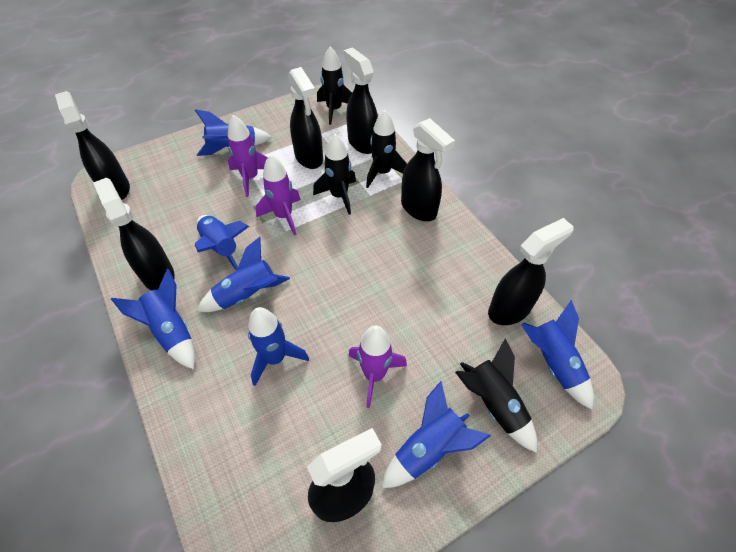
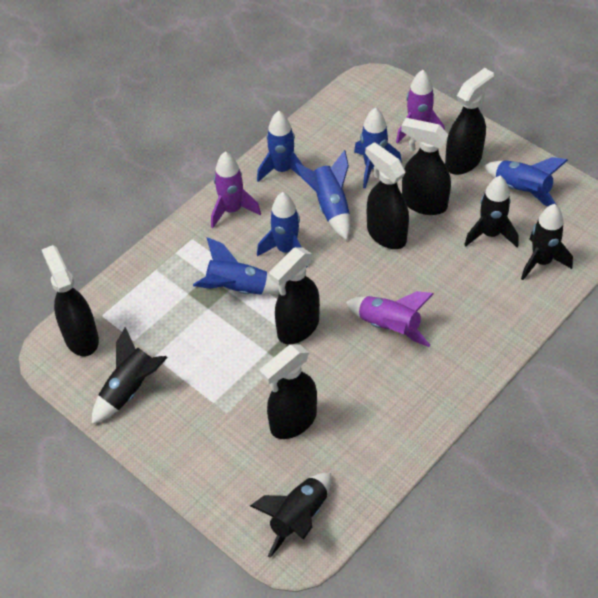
black spray bottle: [55,91,130,200] [93,178,175,291] [288,67,323,169] [307,428,382,522] [344,47,378,154] [401,118,455,221] [488,218,574,325] = 7 -> [42,245,99,356] [260,345,317,439] [269,247,320,344] [365,142,409,249] [401,118,451,215] [445,68,494,175] = 6
blue rocket: [111,269,195,369] [195,109,272,156] [195,215,249,271] [197,237,290,312] [248,307,309,386] [382,381,491,488] [521,300,594,410] = 7 -> [193,237,279,295] [257,111,303,182] [257,192,308,268] [295,150,350,240] [354,108,402,188] [484,157,568,206] = 6

